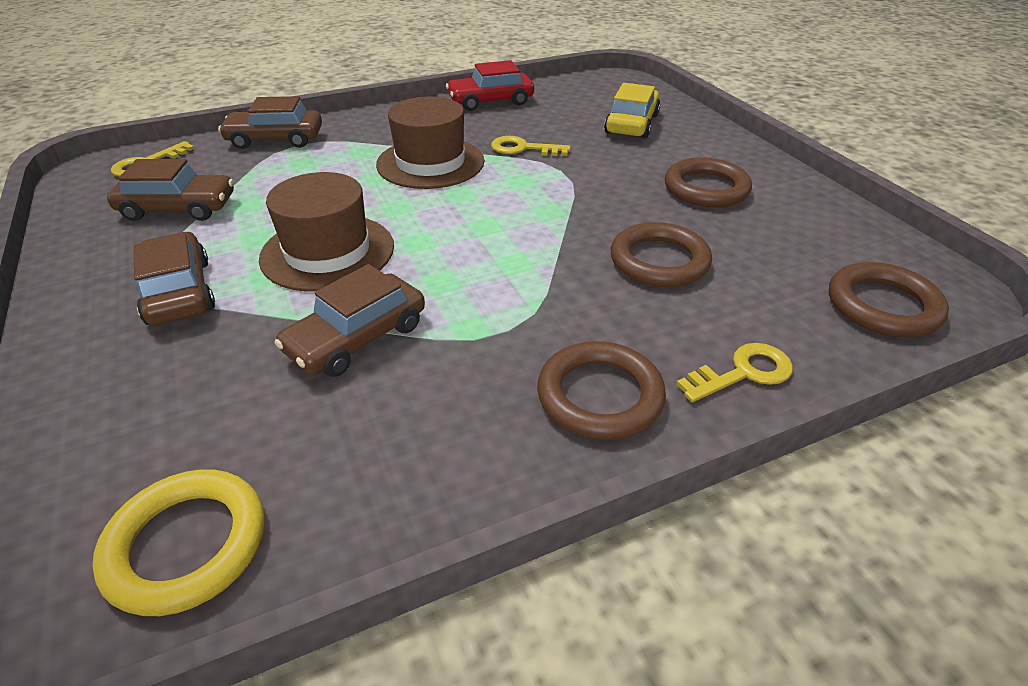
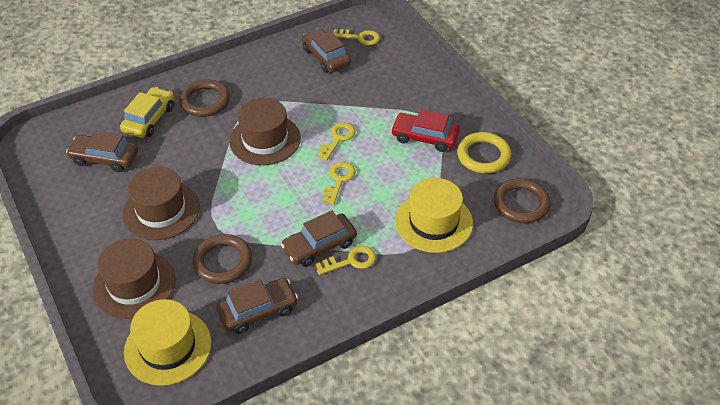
brown hat: [259,172,394,292] [376,97,485,189] = 2 -> [92,238,176,319] [122,167,200,240] [229,98,301,166] = 3
brown ring: [537,341,666,440] [611,222,712,287] [665,157,752,207] [829,262,949,337] = 4 -> [179,79,230,117] [192,234,252,284] [494,178,551,223] = 3
yellow hat: none = 0 -> [124,299,212,386] [395,178,473,253] = 2
yellow key: [111,141,195,177] [491,136,571,156] [676,343,793,402] = 3 -> [316,246,376,275] [317,123,355,161] [323,162,356,205] [333,29,380,45] = 4

